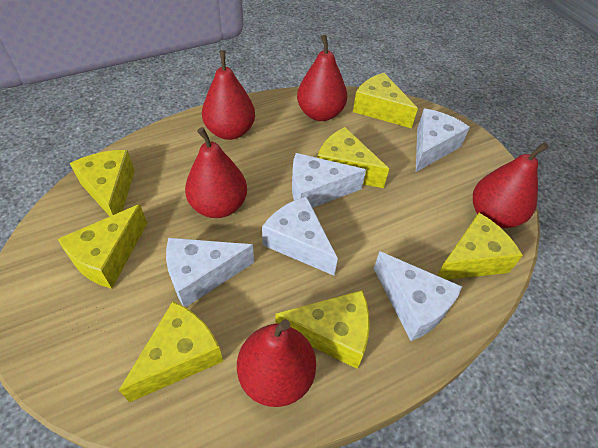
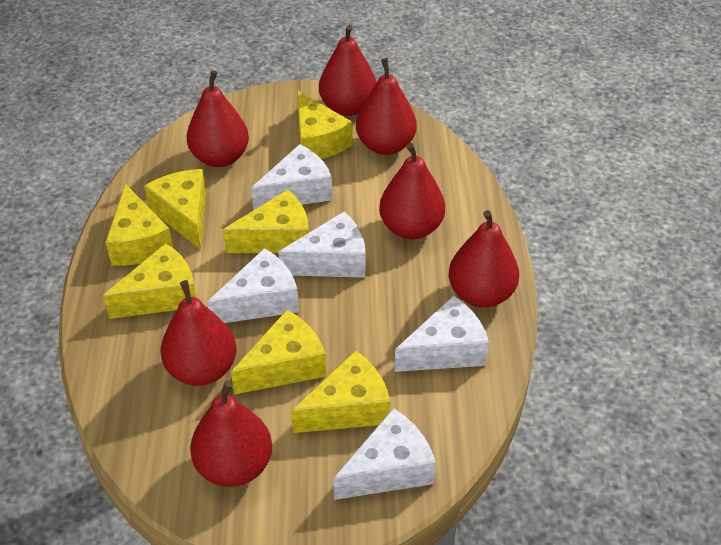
red pear: [185,127,247,218] [202,50,255,140] [237,319,316,407] [297,35,347,121] [473,142,549,228] = 5 -> [160,280,236,386] [187,70,249,167] [190,380,272,487] [319,25,377,116] [356,58,417,155] [379,143,445,239] [449,210,519,308] = 7

